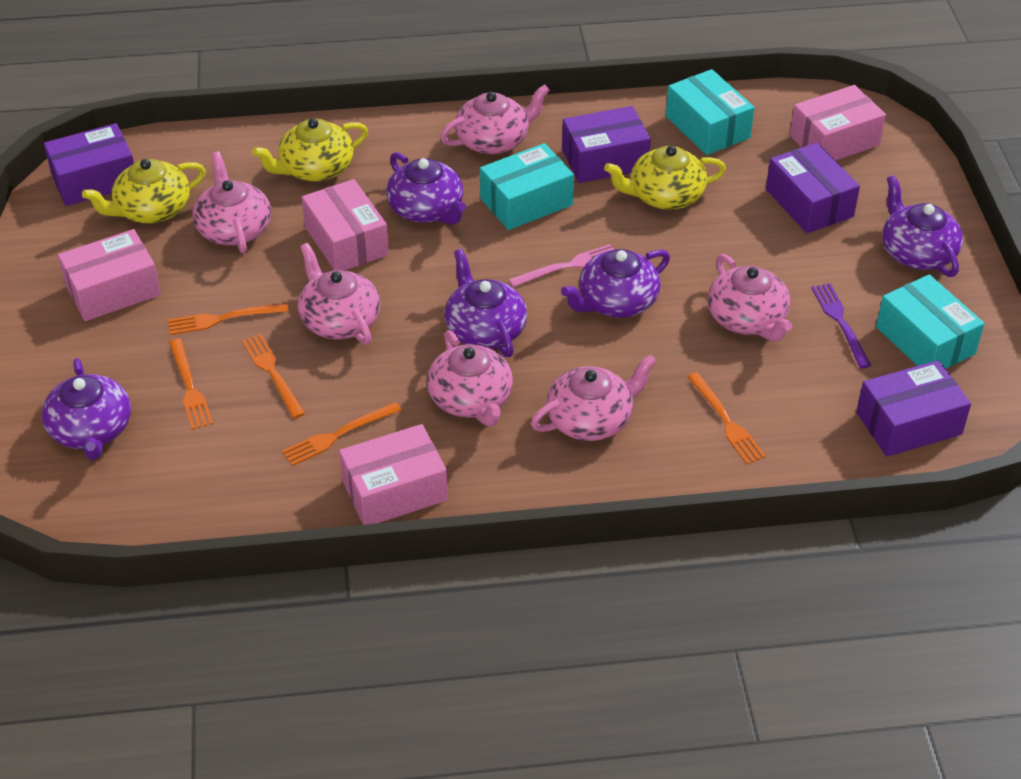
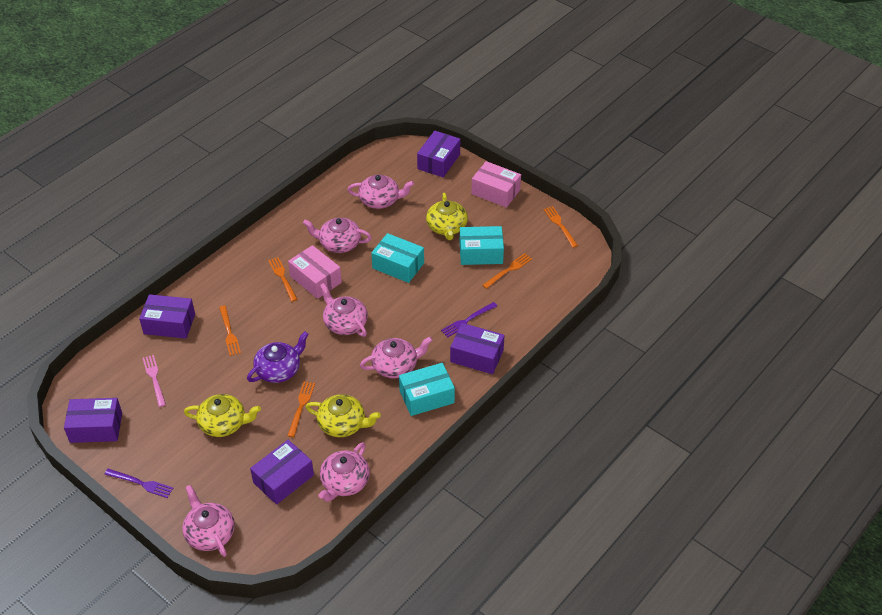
pink box: [58,229,161,321] [302,179,389,271] [339,424,448,525] [790,85,886,161] = 4 -> [288,245,342,299] [471,161,521,208] = 2
purple box: [44,123,134,206] [562,106,651,183] [766,143,860,233] [856,360,971,457] = 4 -> [64,398,122,443] [139,294,195,339] [250,440,314,505] [417,131,460,177] [450,323,504,374] = 5
purple fork: [811,283,872,368] = 1 -> [104,469,173,498] [441,302,497,337] = 2
purple teapot: [42,358,131,460] [386,152,466,225] [444,249,527,357] [561,249,670,318] [882,175,963,277] = 5 -> [247,331,309,383] = 1

